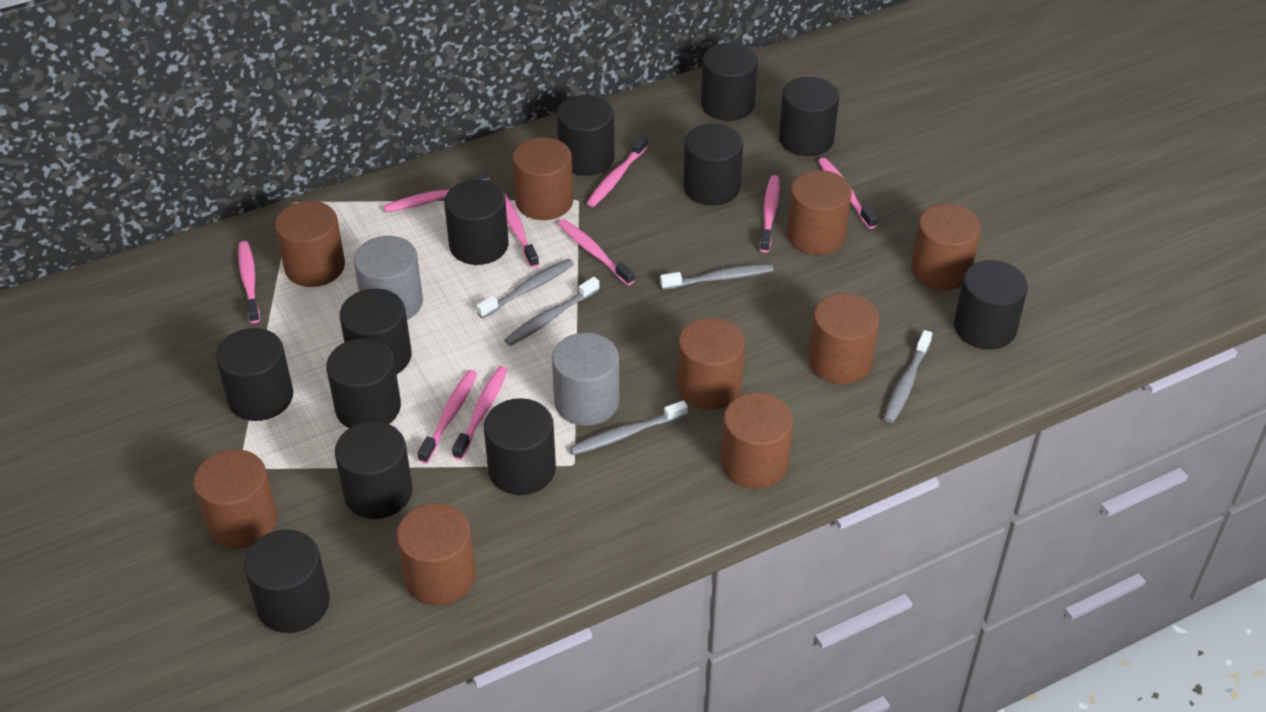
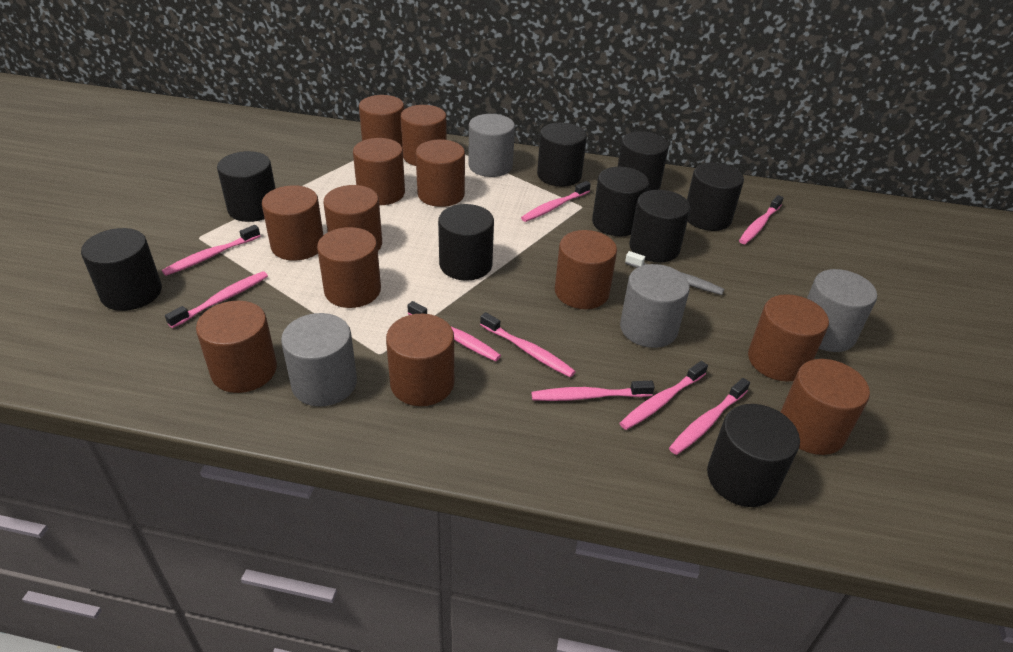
black cylinder: [216,328,293,421] [244,530,330,633] [326,338,401,428] [335,421,413,519] [340,289,412,374] [444,180,509,265] [484,398,556,495] [557,95,615,176] [683,123,743,206] [701,43,758,121] [779,77,839,156] [954,260,1028,349] = 12 -> [81,228,162,311] [217,151,276,222] [438,204,494,281] [537,123,587,187] [592,167,649,236] [618,131,669,191] [629,190,690,263] [687,162,744,231] [707,404,800,507] = 9
brown cylinder: [193,449,277,549] [275,201,345,287] [396,503,476,605] [513,137,573,220] [677,317,745,410] [721,392,793,489] [787,170,852,255] [809,293,879,384] [911,204,981,290] = 9 -> [196,301,277,393] [262,185,323,261] [317,227,381,308] [323,185,382,251] [353,138,405,205] [359,95,404,147] [386,314,454,406] [401,105,447,166] [416,139,465,207] [555,230,617,309] [748,294,829,381] [781,359,870,455] = 12
grey cylinder: [354,236,423,320] [552,332,619,426] = 2 -> [281,313,357,407] [468,114,515,177] [620,264,690,348] [807,269,877,352] = 4
grey toothbrush: [476,259,574,318] [504,277,600,346] [569,400,688,455] [660,264,774,290] [884,330,932,423] = 5 -> [625,251,724,295] = 1

